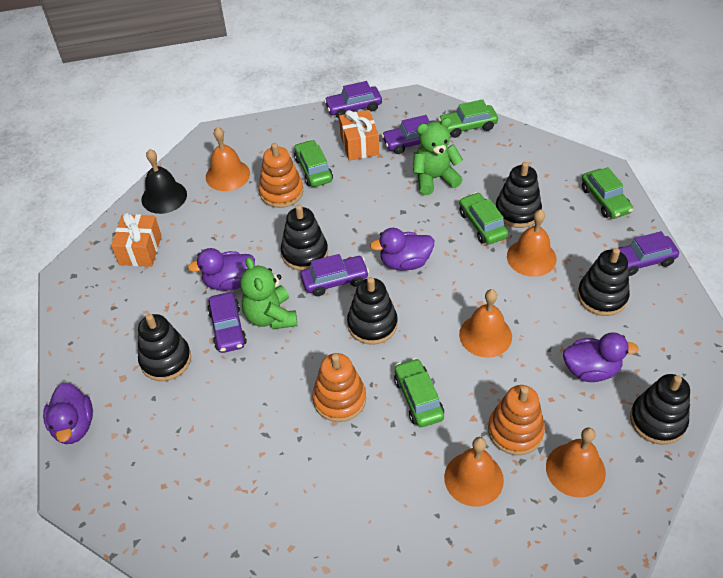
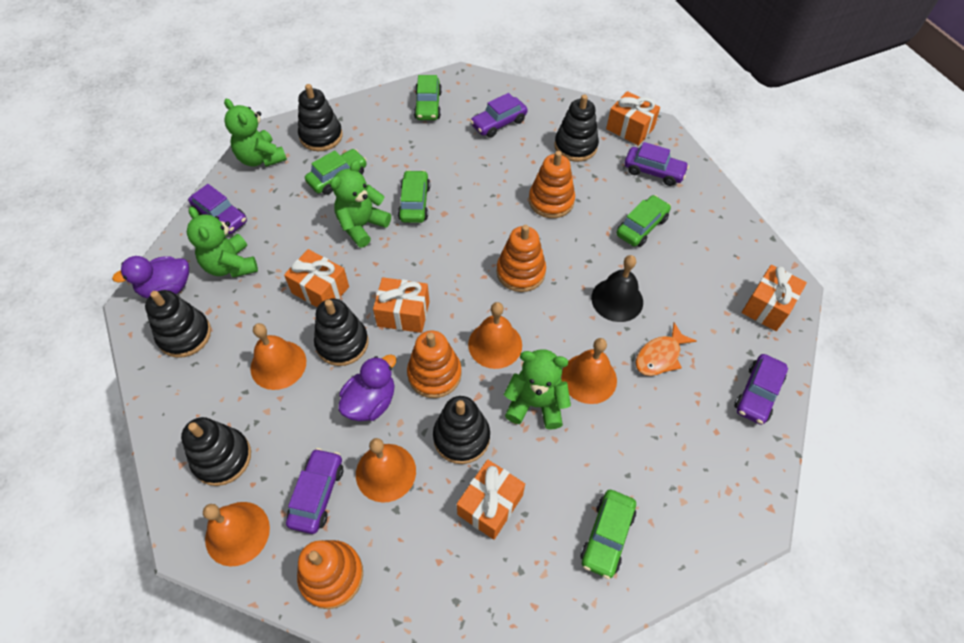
green teddy bear: [240,257,297,329] [413,118,463,195] = 2 -> [187,207,258,278] [224,99,287,167] [330,160,391,247] [504,349,571,430] = 4
orange fish: none = 0 -> [636,322,697,376] = 1
orange gift: [111,212,162,267] [339,110,379,161] = 2 -> [284,249,349,307] [373,277,430,333] [457,459,525,540] [606,91,660,146] [742,265,807,331] = 5
orange stacking toy: [259,143,303,208] [312,353,366,422] [488,385,545,455] = 3 -> [297,540,363,609] [407,330,462,398] [497,225,546,292] [529,151,575,218] = 4
purple duck: [43,383,93,444] [188,248,255,291] [370,228,434,271] [563,332,639,382] = 4 -> [112,256,189,298] [338,354,396,421] = 2

